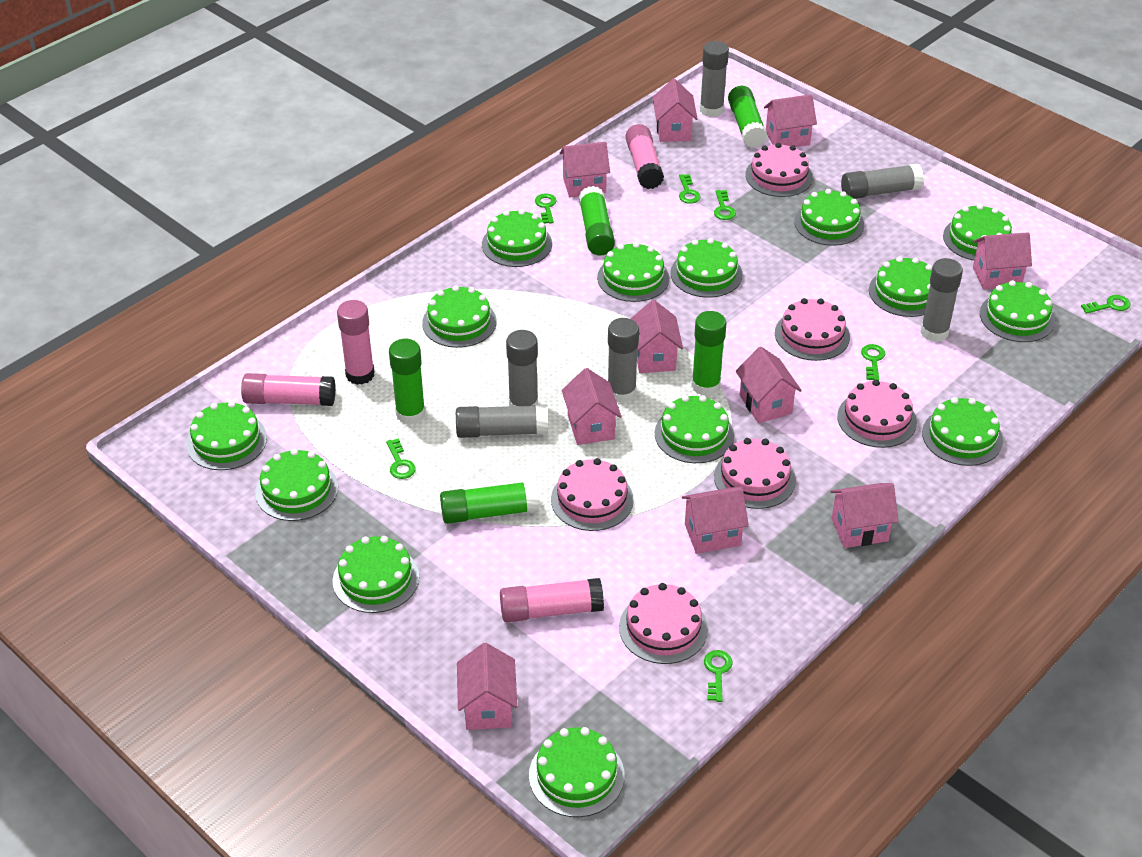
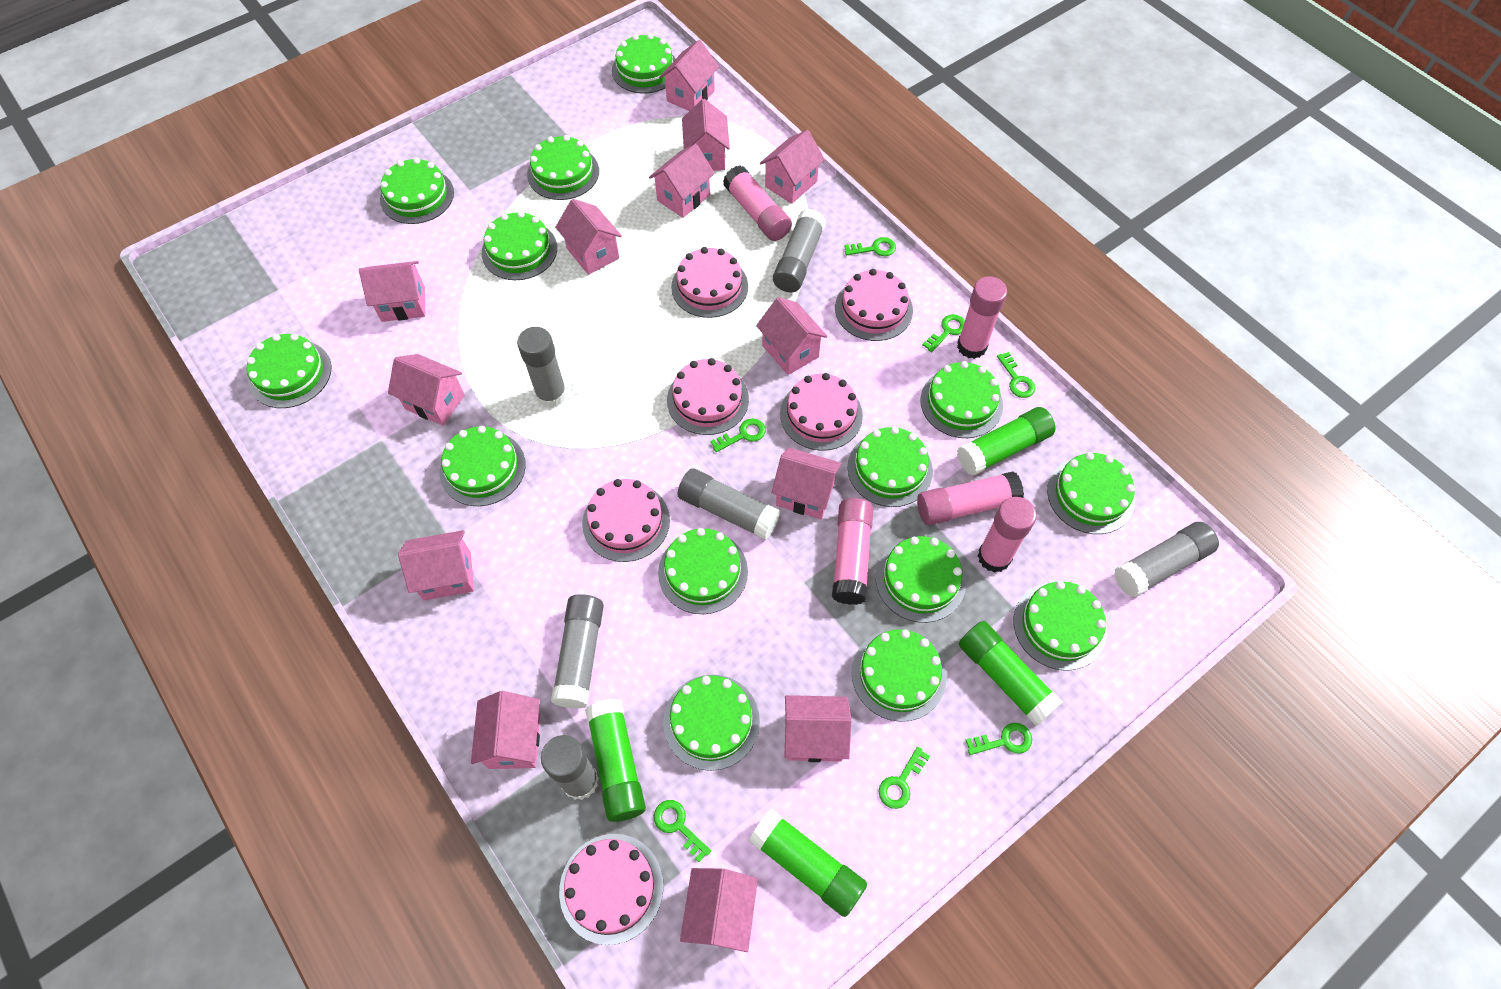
green glue stick: [389,339,425,424] [440,480,539,524] [579,186,615,255] [691,311,726,396] [728,86,768,148] = 5 -> [585,699,646,822] [749,809,867,917] [957,407,1056,476] [959,621,1063,726] = 4
pink glue stick: [241,373,335,406] [337,300,375,385] [500,578,604,622] [625,124,664,189] = 4 -> [723,166,792,241] [832,498,873,605] [917,471,1024,525] [957,276,1007,359] [978,497,1037,573] = 5
pink house: [457,643,517,730] [560,142,610,198] [562,368,622,445] [630,300,683,373] [653,79,698,142] [682,487,749,554] [736,346,802,423] [764,94,817,147] [831,483,899,548] [973,232,1032,289] = 10 -> [359,261,425,322] [388,354,465,425] [398,530,474,601] [471,691,540,769] [555,199,622,275] [649,144,715,218] [659,40,719,111] [680,868,758,952] [682,99,730,171] [756,297,828,375] [760,130,825,204] [772,447,842,519] [784,695,851,762] = 13

